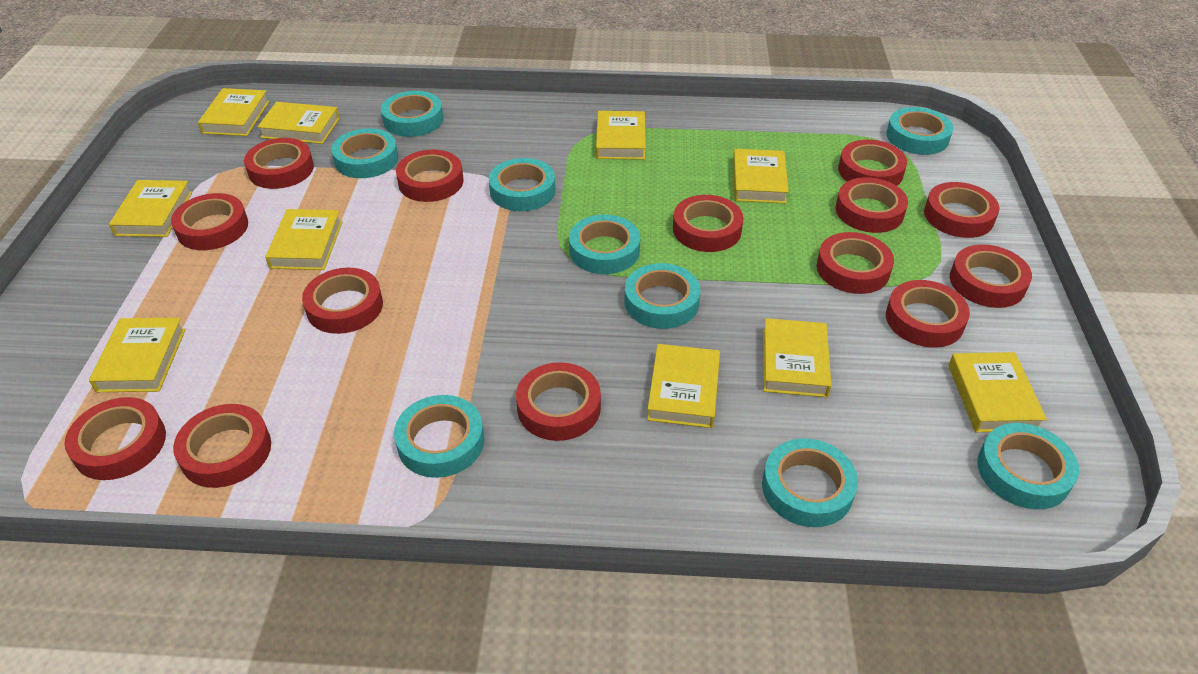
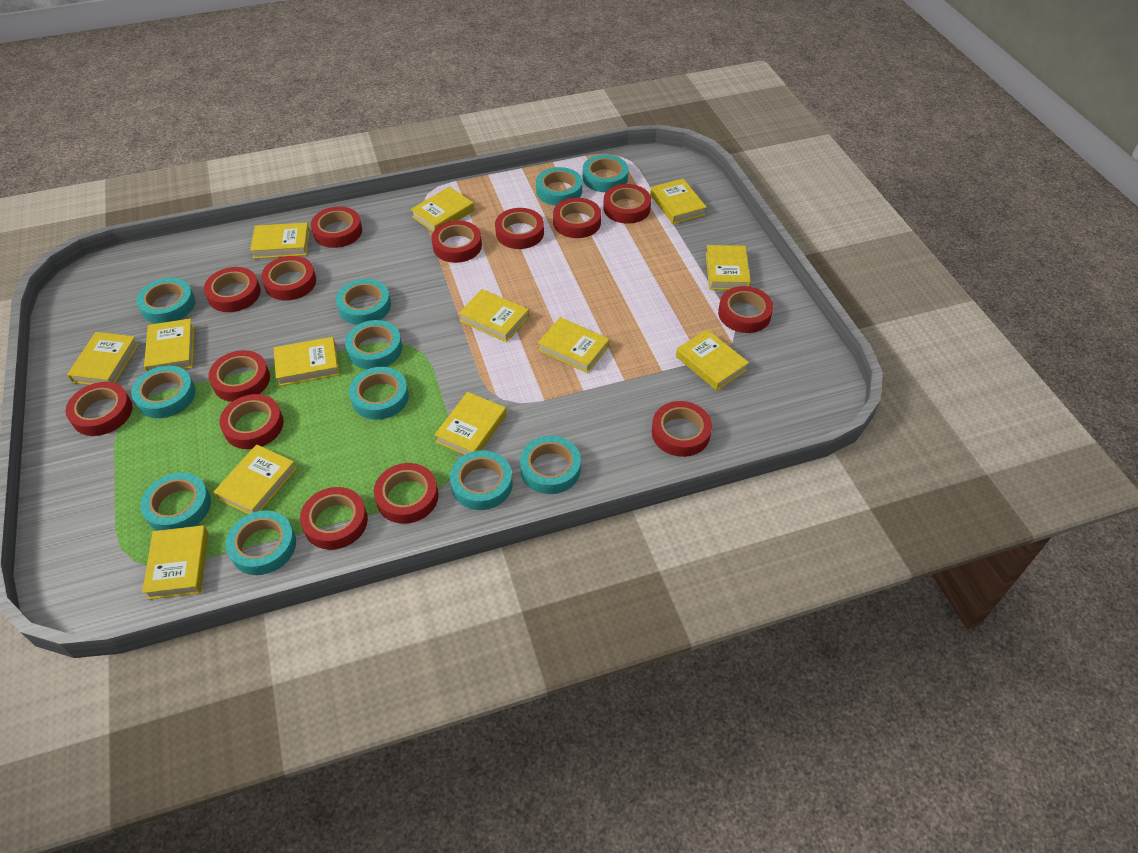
turquoise tape: [331,128,398,178] [381,91,443,137] [394,395,484,478] [489,158,556,211] [569,215,640,274] [624,263,701,329] [762,438,858,527] [886,107,953,155] [977,423,1079,509] = 9 -> [131,365,196,418] [136,278,195,324] [140,472,211,531] [225,510,296,575] [336,279,391,325] [345,320,402,369] [349,367,409,420] [450,450,513,510] [520,436,581,494] [536,167,582,206] [583,155,629,192] = 11
yellow book: [89,318,186,392] [109,180,192,237] [198,88,270,136] [257,102,340,144] [265,209,342,270] [596,111,646,160] [647,344,720,428] [733,149,789,204] [763,318,832,397] [948,352,1047,432] = 10 -> [67,332,139,385] [142,525,209,600] [144,318,195,371] [214,444,297,514] [250,223,310,259] [274,337,339,386] [411,187,474,232] [434,392,507,455] [459,289,529,343] [538,317,609,373] [650,178,707,224] [676,329,749,391] [706,245,751,290] = 13

